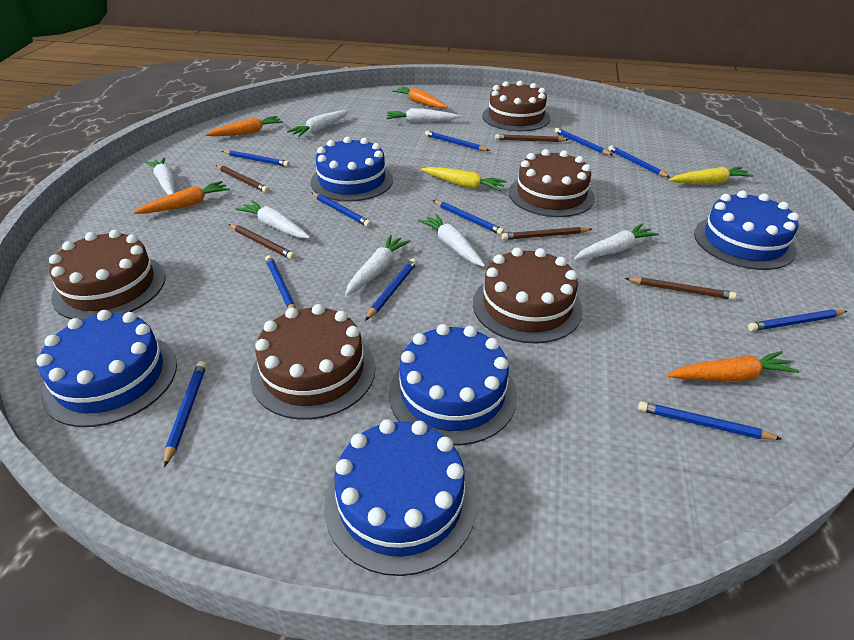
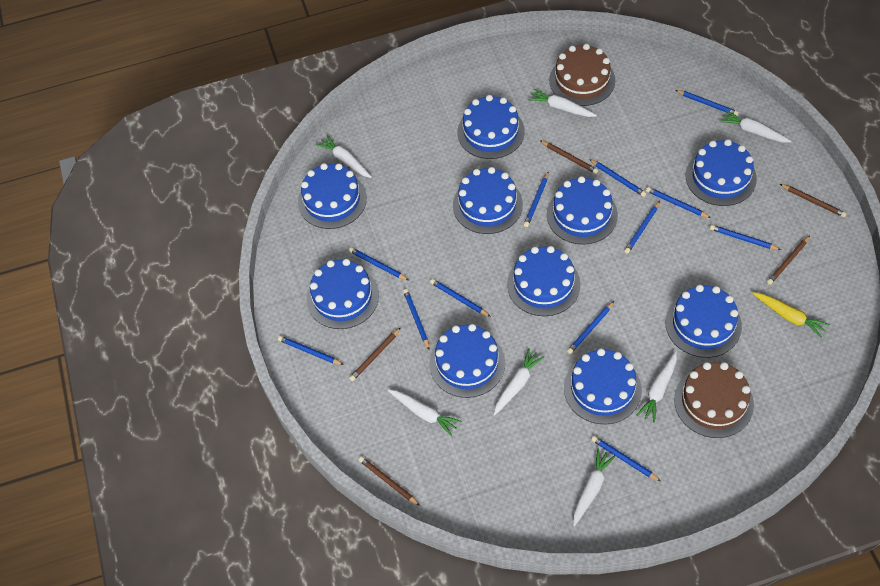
blue cake: [36,310,177,427] [311,137,393,202] [325,419,477,576] [389,324,517,446] [694,191,799,270] = 5 -> [298,163,367,229] [306,259,379,329] [430,324,505,398] [453,167,523,234] [457,95,525,159] [507,246,581,316] [547,176,618,245] [564,348,642,424] [665,285,742,358] [686,139,757,206] = 10
blue pencil: [164,361,206,467] [222,150,290,167] [265,255,296,309] [312,193,371,227] [365,259,417,321] [425,131,490,151] [433,200,504,235] [555,128,612,155] [608,145,670,178] [638,401,782,440] [748,309,847,331] = 11 -> [278,336,344,365] [349,247,409,280] [403,289,430,350] [430,279,491,317] [524,172,548,227] [567,301,614,354] [589,159,646,197] [591,436,660,481] [624,201,660,254] [646,187,711,218] [675,90,739,116] [710,225,781,250] = 12
brown cake: [49,229,166,320] [250,304,376,420] [473,247,583,344] [482,81,550,131] [509,149,595,217] = 5 -> [549,44,615,106] [674,362,754,438] = 2
orange carrot: [133,181,230,214] [205,116,283,136] [392,87,448,108] [666,351,800,382] = 4 -> none = 0
yellow carrot: [421,167,507,191] [669,167,754,184] = 2 -> [752,292,830,338] = 1

